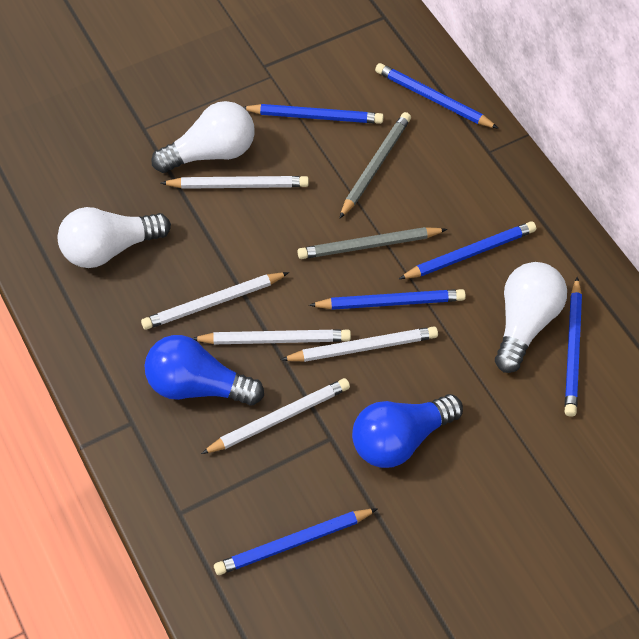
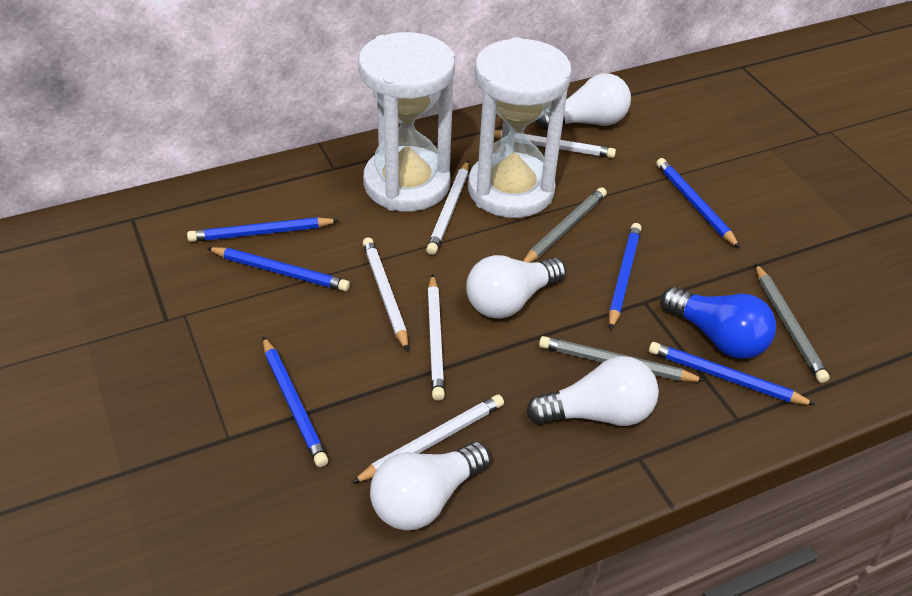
blue light bulb: [144,335,264,406] [352,394,463,468] = 2 -> [661,287,776,359] = 1
grey pencil: [297,227,447,259] [340,112,411,218] = 2 -> [523,187,607,263] [539,336,706,382] [755,263,830,383] = 3
white hourglass: none = 0 -> [358,32,455,212] [468,37,572,218] = 2
white light bulb: [57,207,171,268] [151,101,255,173] [495,262,567,373] = 3 -> [370,441,491,531] [466,255,566,319] [526,356,659,426] [536,73,631,130] = 4

